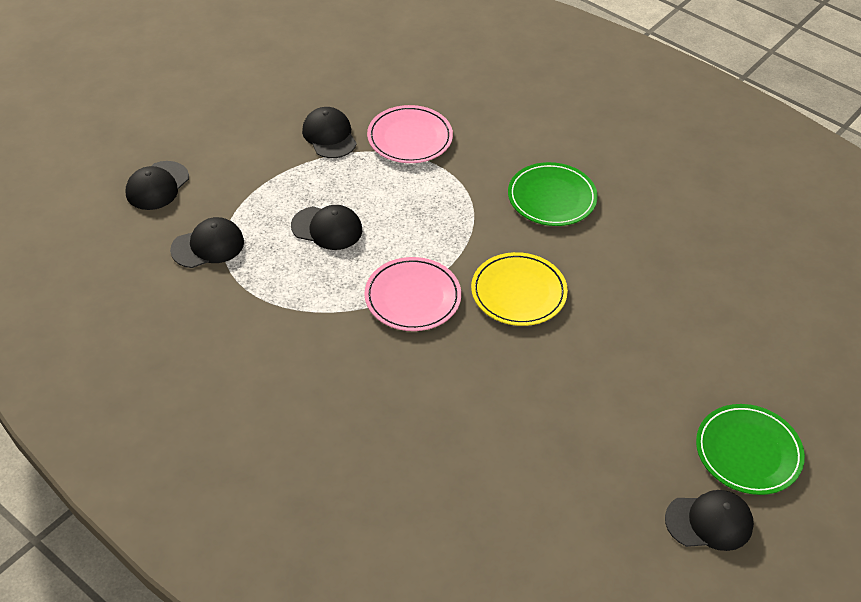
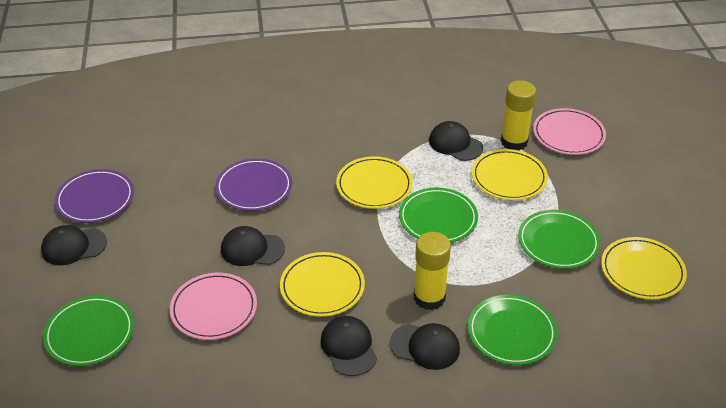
green plate: [508,162,598,226] [696,404,805,495] = 2 -> [43,296,134,366] [399,188,478,243] [468,295,557,365] [518,210,600,269] = 4
purple plate: none = 0 -> [55,169,134,223] [215,158,292,211] = 2
yellow glue stick: none = 0 -> [414,232,451,310] [501,80,536,151] = 2
yellow plate: [471,252,568,326] = 1 -> [280,252,365,317] [336,156,413,209] [472,149,548,200] [601,237,687,300] = 4

